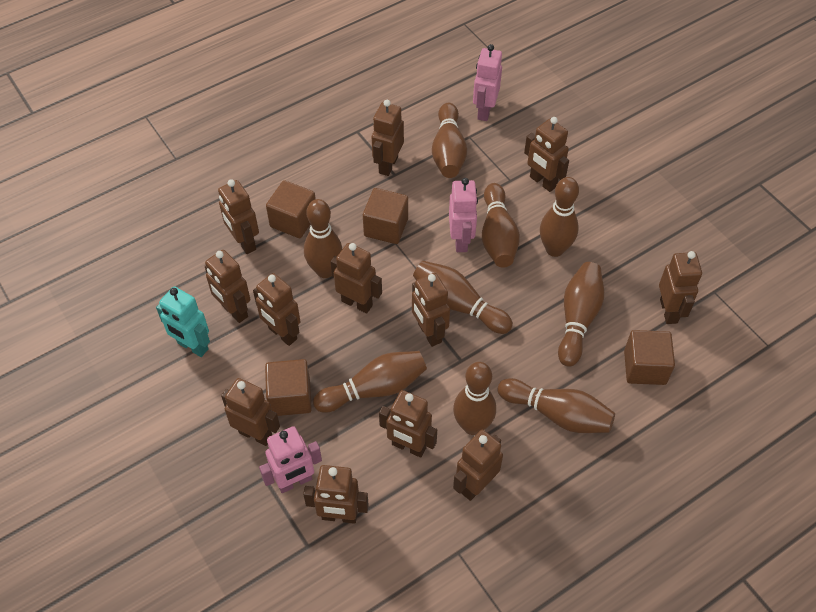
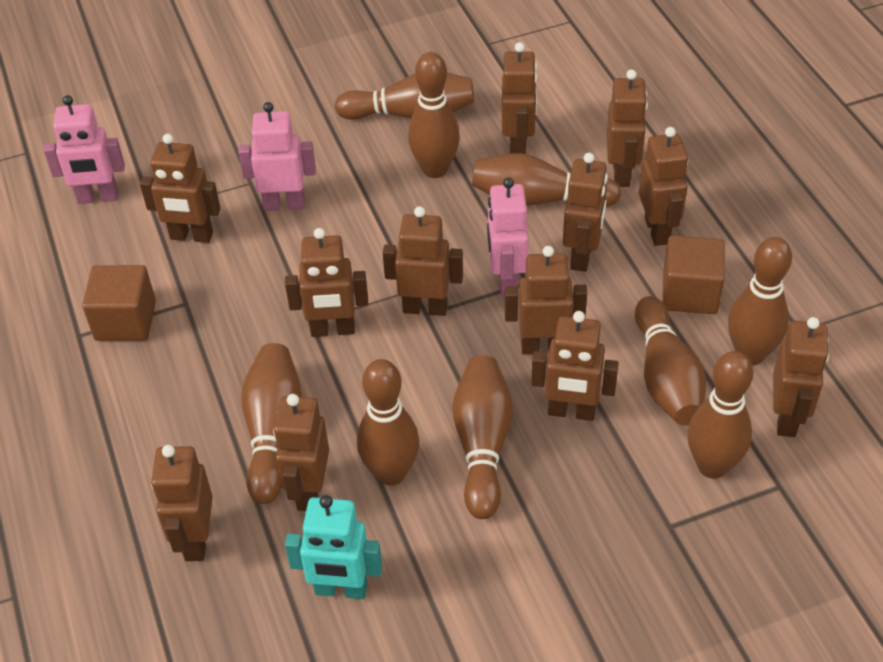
brown cube: [265,359,312,416] [266,180,316,238] [363,188,408,244] [624,330,675,385] = 4 -> [82,265,156,341] [662,236,725,314] = 2

